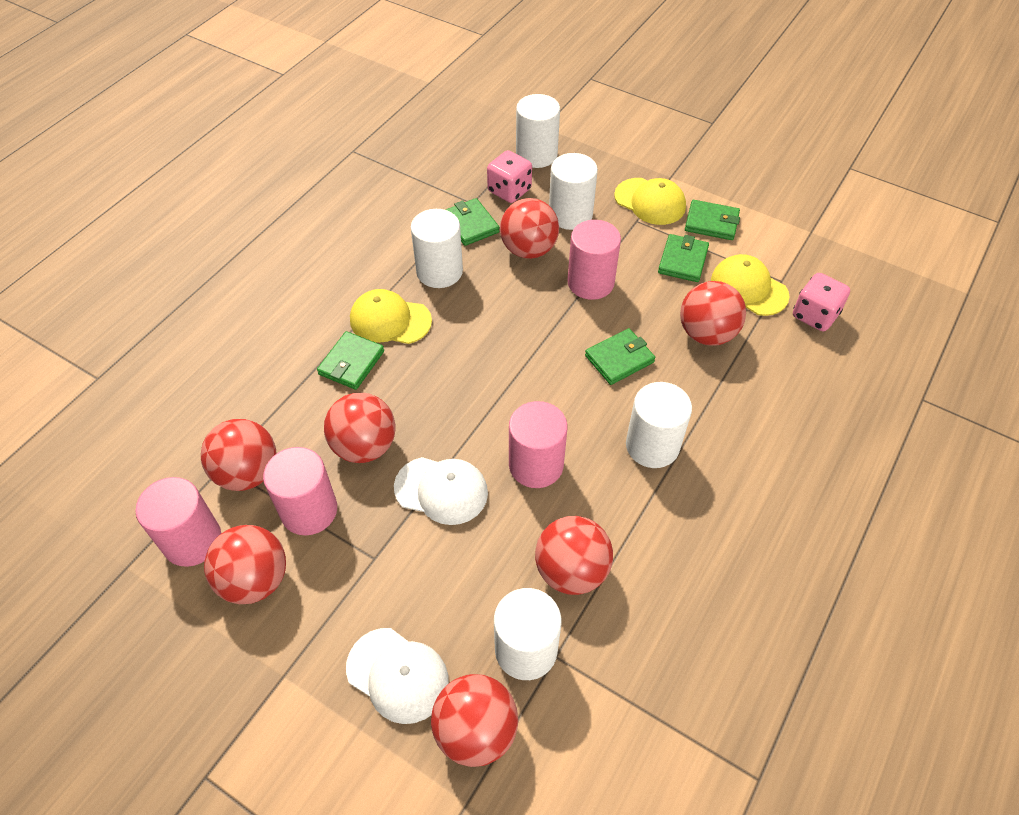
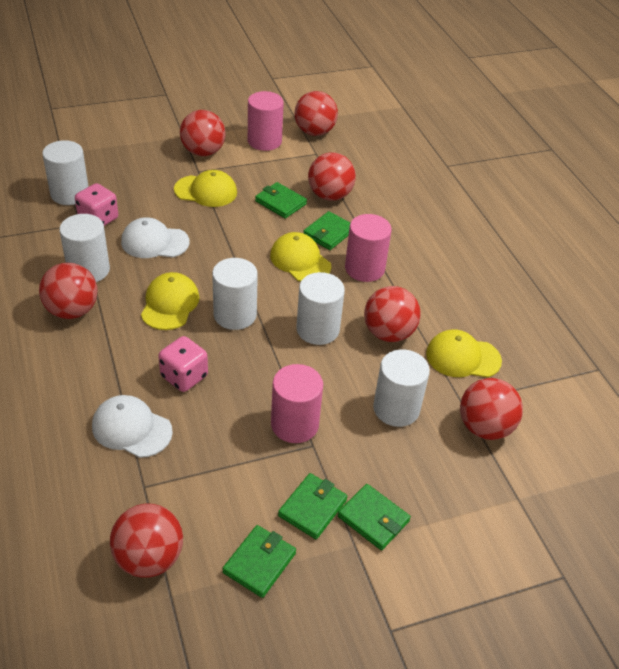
pink cylinder: [135,477,221,567] [263,447,337,535] [509,401,567,488] [567,220,621,300] = 4 -> [248,91,284,151] [271,364,323,443] [345,214,392,282] = 3
yellow cap: [350,289,432,344] [614,178,686,225] [711,254,789,316] = 3 -> [141,272,200,330] [174,170,237,207] [270,232,331,282] [426,329,502,378] = 4

